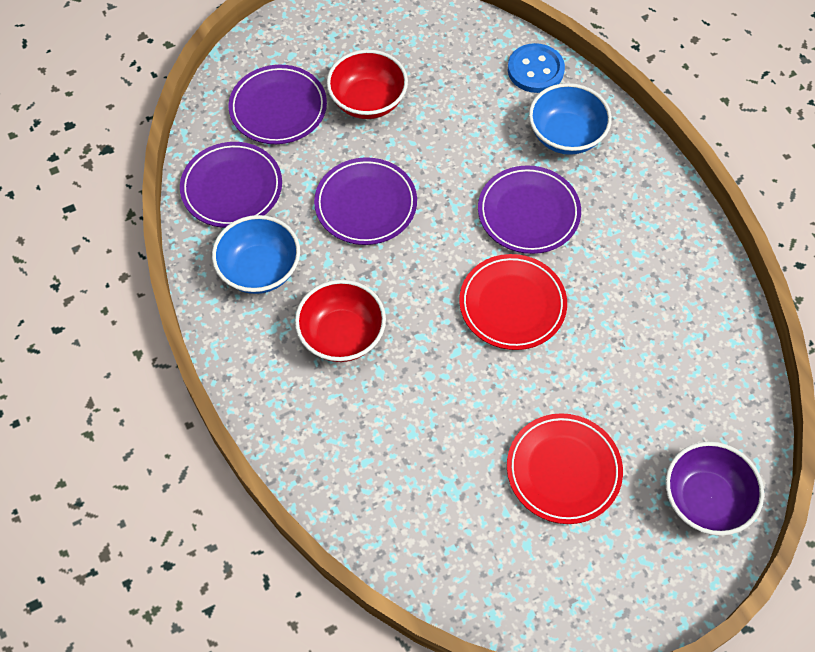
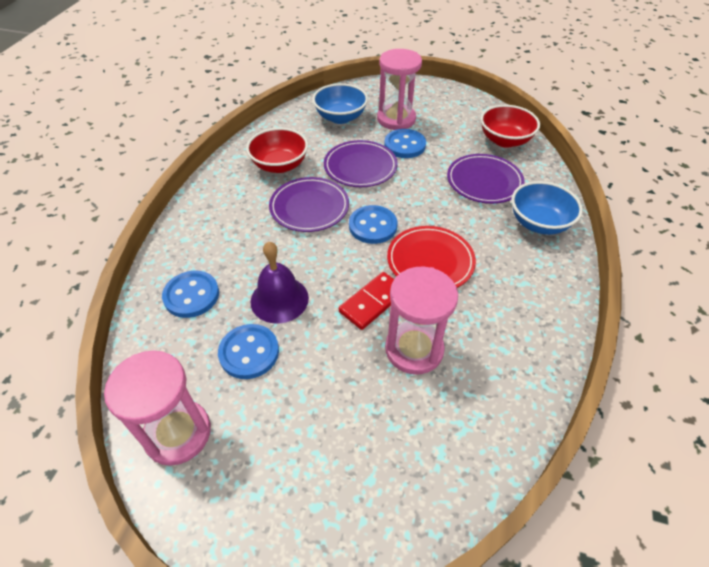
blue button: [508,43,565,93] = 1 -> [162,271,219,318] [218,324,279,379] [349,205,397,244] [384,129,426,158] = 4
pink hourglass: none = 0 -> [104,350,211,466] [377,49,422,130] [385,267,458,375] = 3
purple bell: none = 0 -> [251,242,309,323] = 1
purple bowl: [665,441,764,536] = 1 -> none = 0
purple plate: [180,142,282,228] [228,65,327,144] [314,157,417,245] [478,165,581,254] = 4 -> [269,177,349,232] [324,140,398,187] [447,154,525,204] = 3
red domino: none = 0 -> [339,272,394,330] = 1
red plate: [459,254,567,350] [507,413,623,524] = 2 -> [387,226,476,288] = 1

